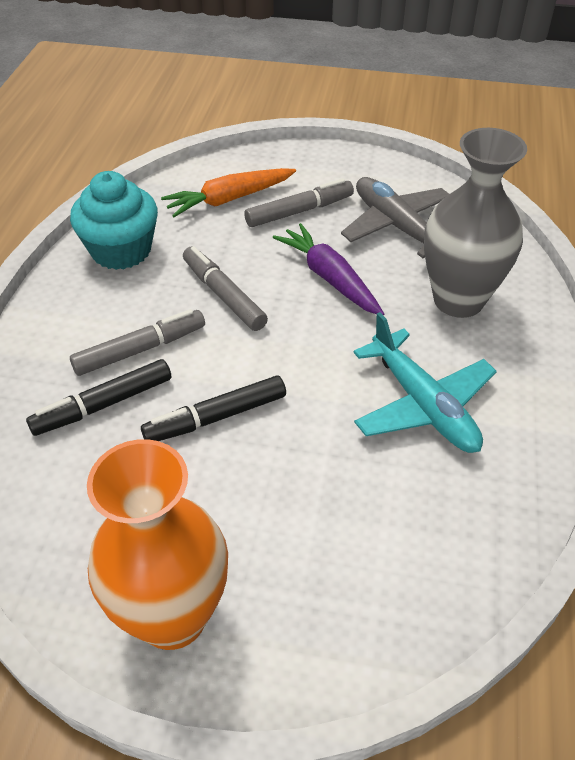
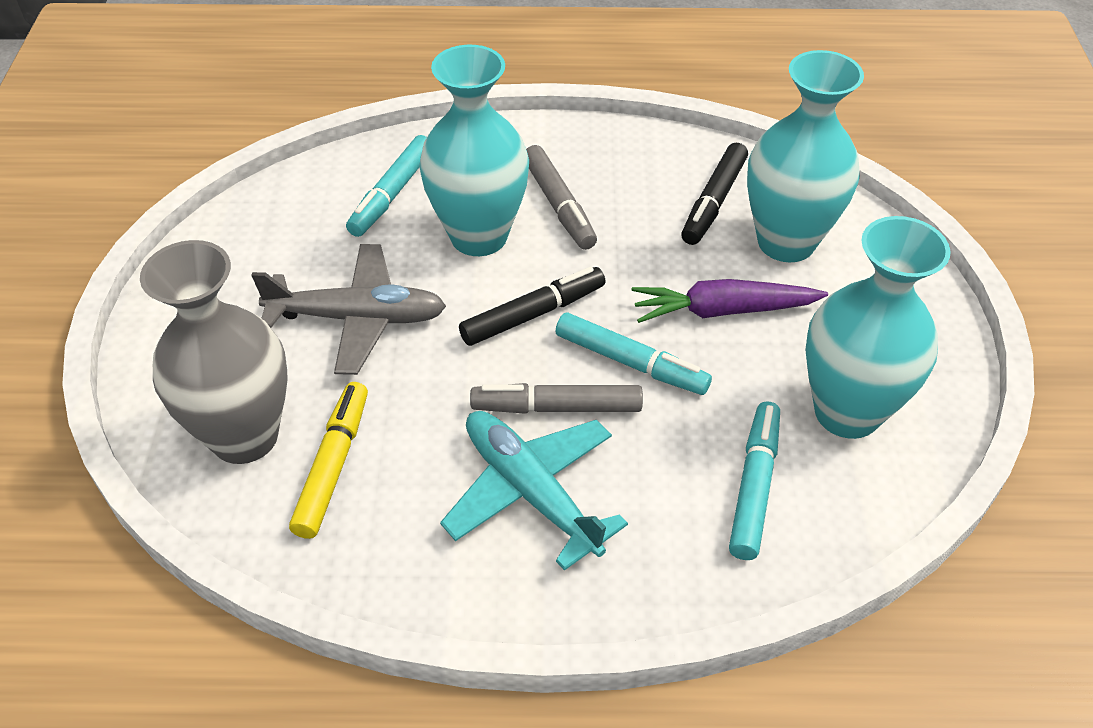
grey marker: [70,309,205,376] [183,246,268,331] [244,178,354,227] = 3 -> [470,383,643,414] [526,145,597,250] = 2
orange carrot: [161,168,296,217] = 1 -> none = 0
orange vase: [87,439,228,650] = 1 -> none = 0
turquoise cupcake: [70,171,158,270] = 1 -> none = 0
turquoise marker: none = 0 -> [346,135,427,237] [555,313,712,395] [729,401,780,560] = 3
turquoise vase: none = 0 -> [419,45,529,256] [747,50,864,262] [805,216,951,439] = 3
yellow marker: none = 0 -> [289,382,368,539] = 1

